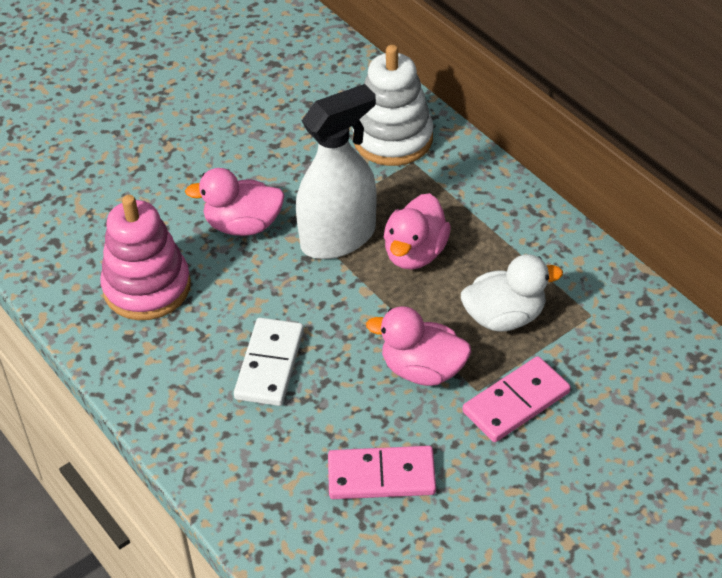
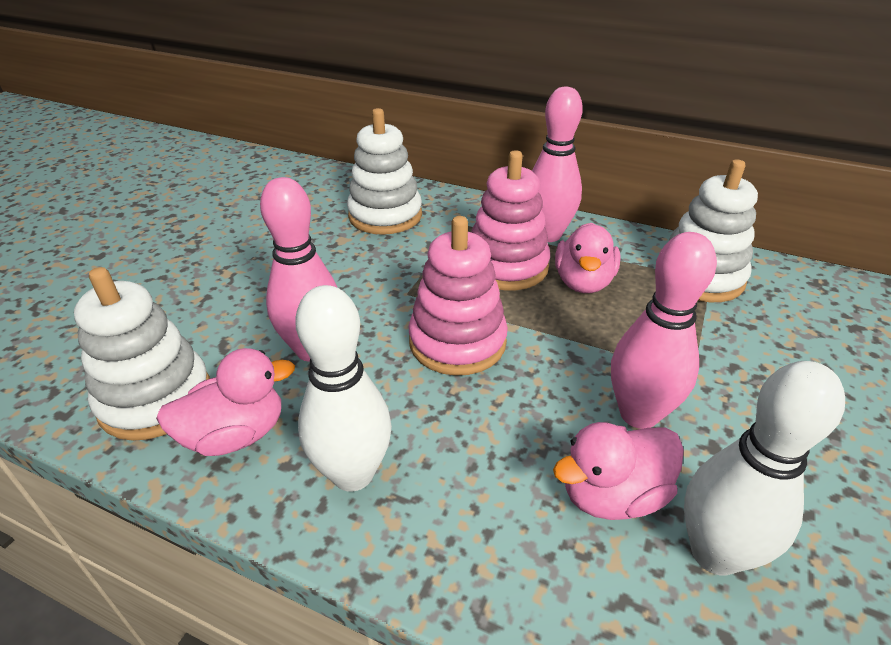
pink bowling pin: none = 0 -> [260,177,338,362] [532,87,583,242] [611,232,717,429] = 3
pink domino: [328,446,436,499] [463,356,571,442] = 2 -> none = 0
pink stacking toy: [100,195,191,320] = 1 -> [408,216,508,376] [471,150,550,290] = 2
white bowling pin: none = 0 -> [295,285,392,492] [684,361,845,576] = 2
white domino: [234,318,304,406] = 1 -> none = 0
white duck: [461,254,563,332] = 1 -> none = 0
white spray bottle: [296,84,376,259] = 1 -> none = 0
white stacking toy: [352,45,433,166] = 1 -> [74,267,210,441] [347,108,422,235] [669,160,758,302] = 3

